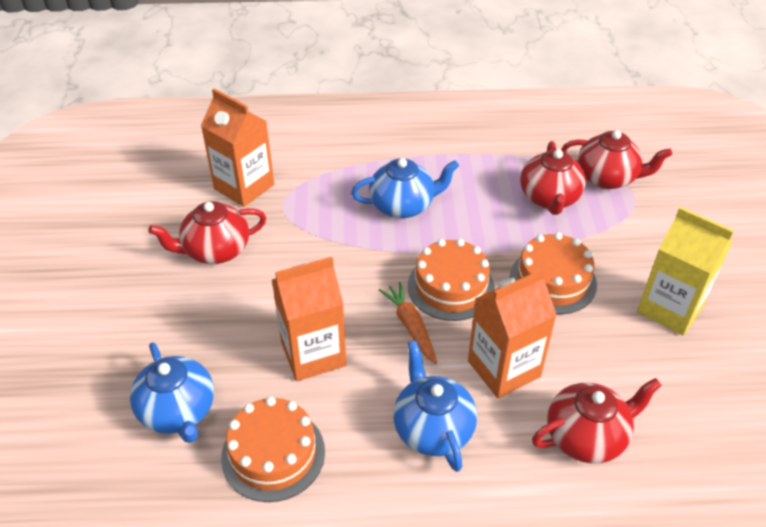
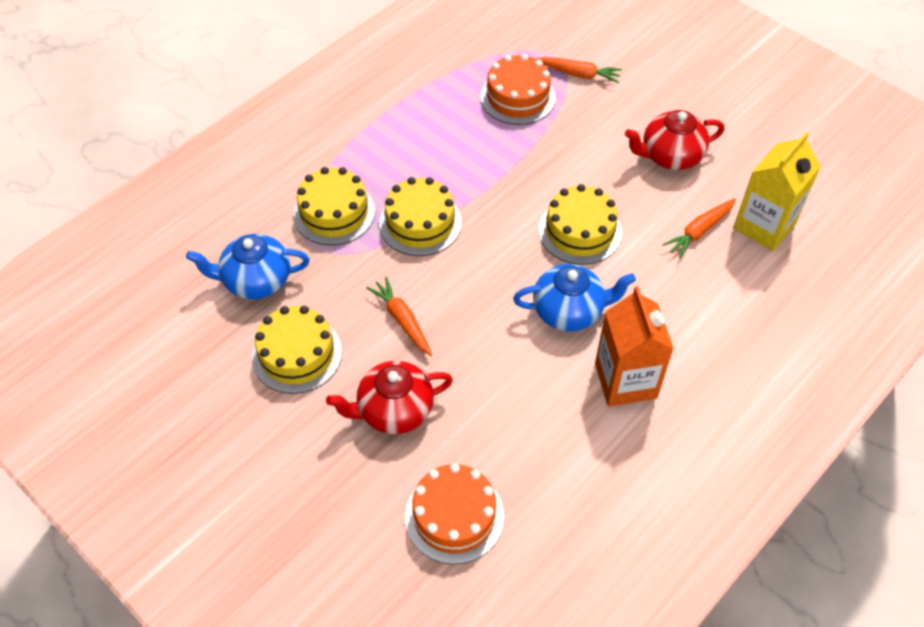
blue teapot: [130,342,214,443] [351,158,459,218] [393,341,477,472] = 3 -> [186,234,310,299] [513,264,636,331] = 2
orange cake: [221,396,325,502] [408,239,495,321] [510,232,597,314] = 3 -> [405,463,504,564] [480,54,556,125] = 2
orange carrot: [379,282,437,364] = 1 -> [366,277,432,356] [536,57,622,83] [663,198,736,258] = 3
orange carton: [201,88,274,207] [272,257,346,381] [468,269,557,398] = 3 -> [595,286,674,406] = 1
red teapot: [148,201,266,264] [520,141,586,215] [532,378,662,464] [561,130,672,189] = 4 -> [326,361,453,434] [625,110,725,170] = 2
yellow cake: none = 0 -> [252,306,342,394] [293,167,375,245] [379,177,462,256] [539,184,622,265] = 4

